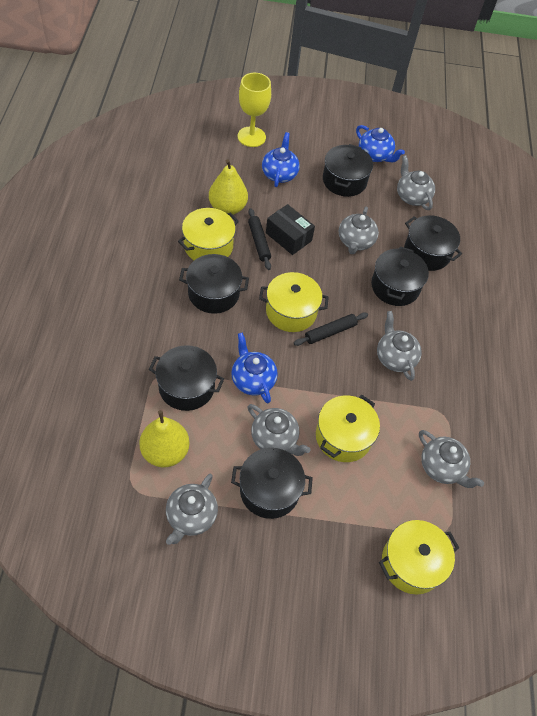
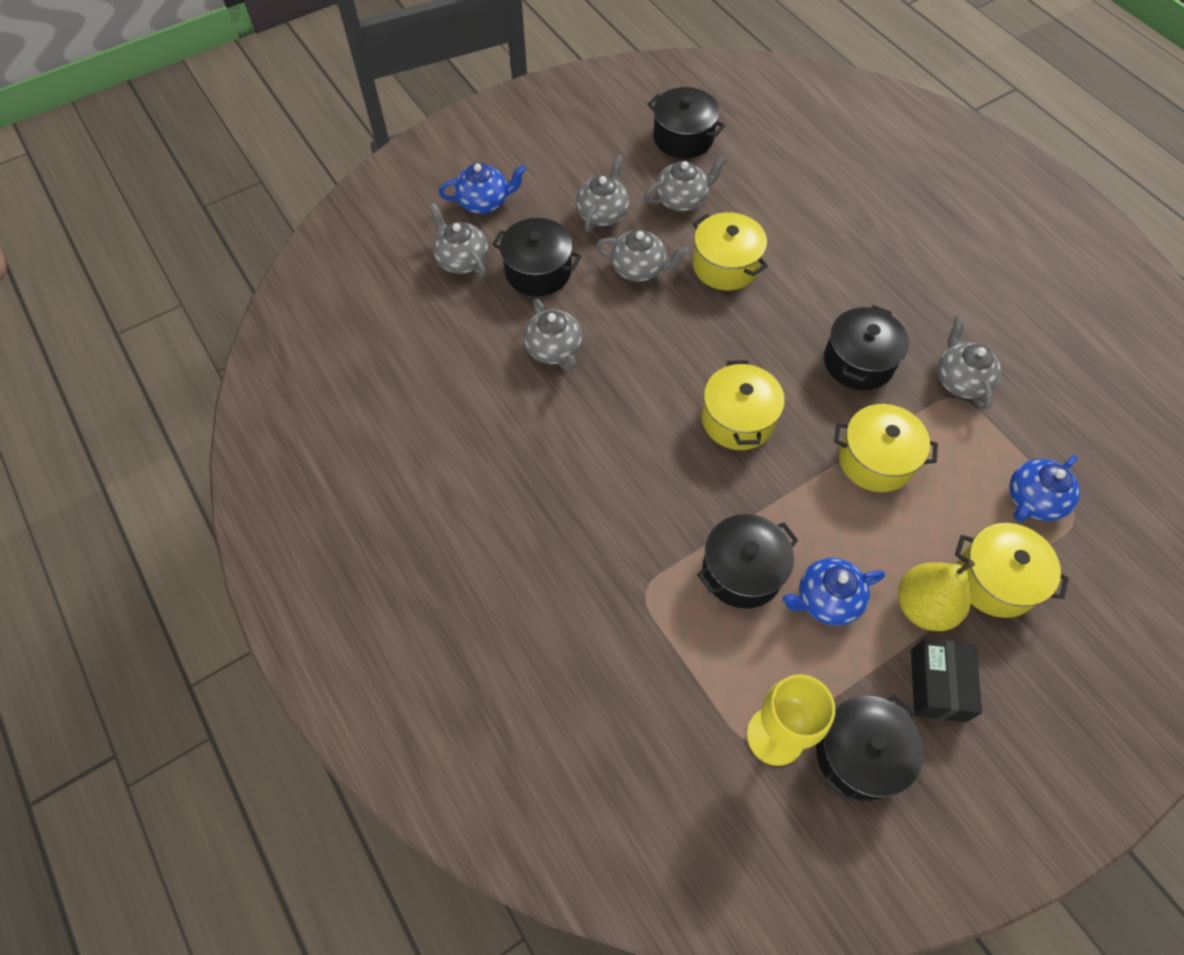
black pot: [149,345,224,411] [179,254,249,314] [231,448,313,519] [323,144,373,197] [371,247,429,306] [404,215,462,271] = 6 -> [492,218,581,296] [647,87,725,159] [697,514,799,609] [816,694,924,802] [824,305,909,390] = 5
black rolling pin: [248,208,271,270] [294,312,368,346] = 2 -> none = 0
yellow pear: [139,410,190,467] [209,159,248,215] = 2 -> [898,560,975,631] = 1

